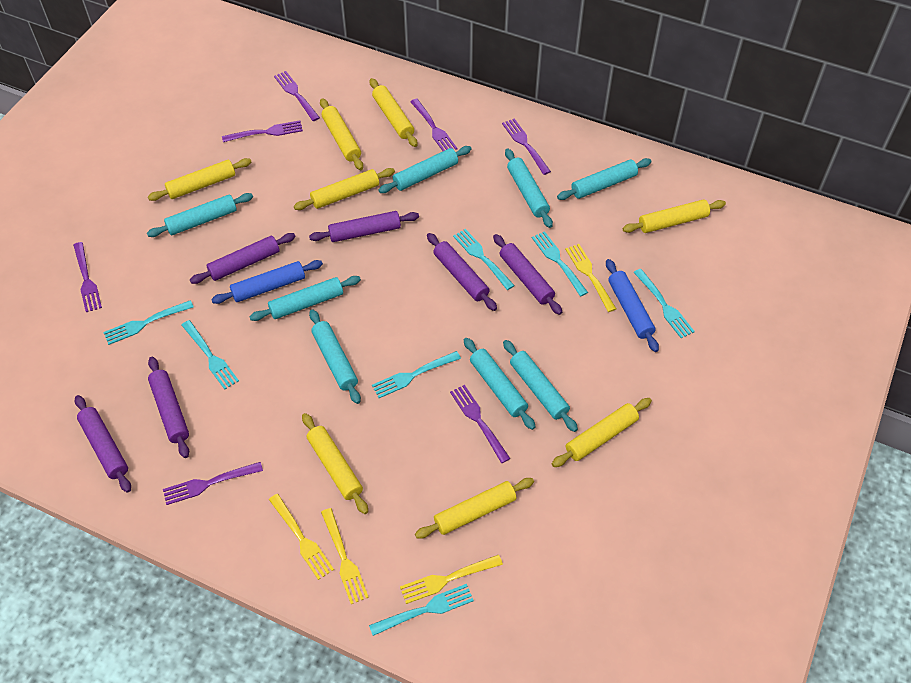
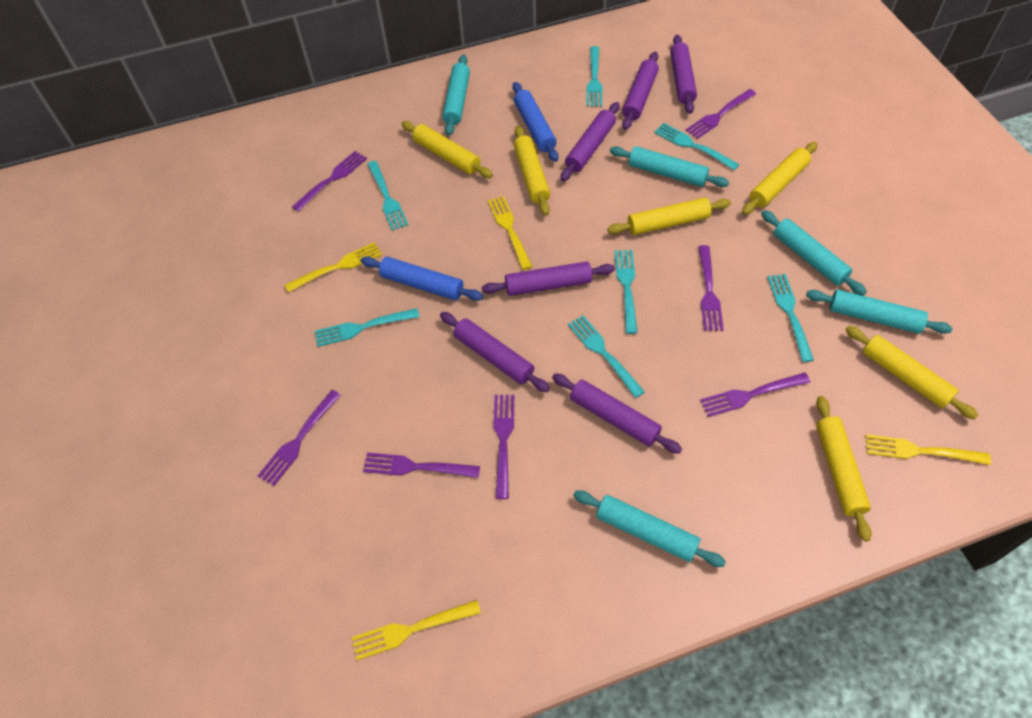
turquoise rolling pin: [147,193,253,237] [249,276,361,321] [309,309,361,404] [378,146,472,193] [464,338,535,430] [503,340,578,432] [505,149,553,228] [557,158,652,200] = 8 -> [442,54,470,136] [573,490,726,567] [610,146,729,187] [761,210,867,296] [806,290,953,334] = 5
yellow rolling pin: [148,158,251,201] [294,168,395,210] [302,413,368,514] [320,98,363,170] [370,78,417,147] [415,478,534,538] [552,398,652,467] [622,199,726,233] = 8 -> [401,121,493,178] [514,126,550,216] [607,197,731,235] [742,142,818,215] [816,396,872,542] [845,326,978,420] = 6

